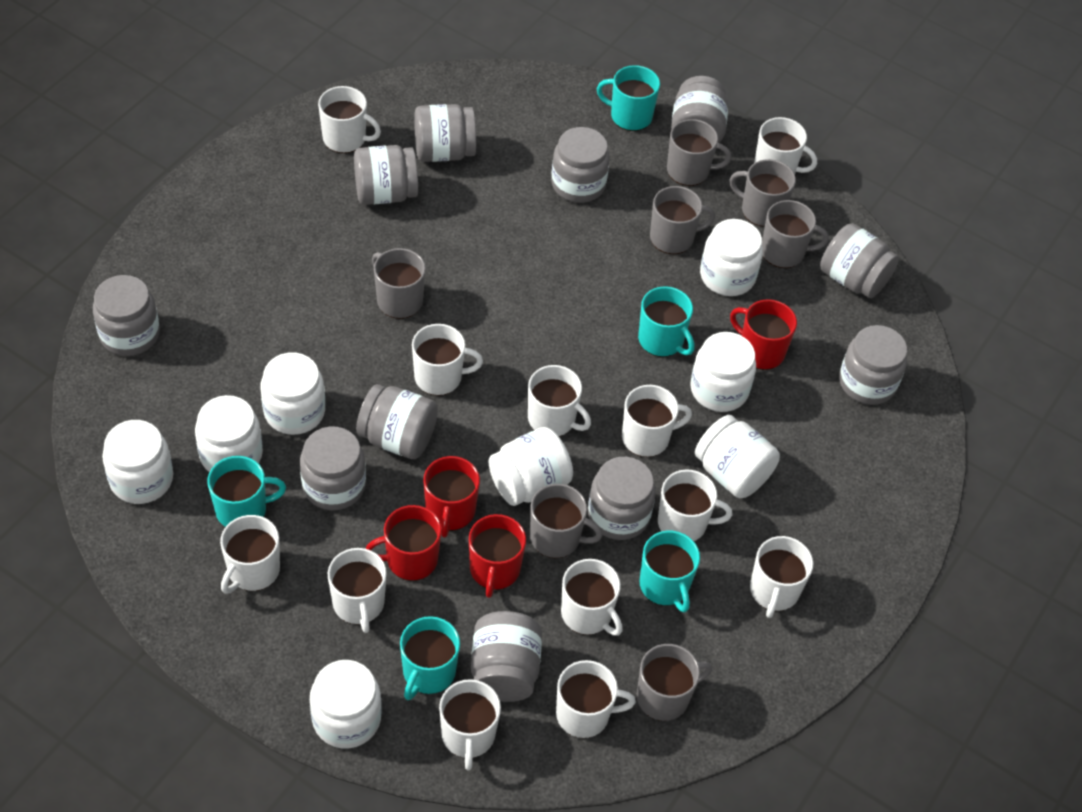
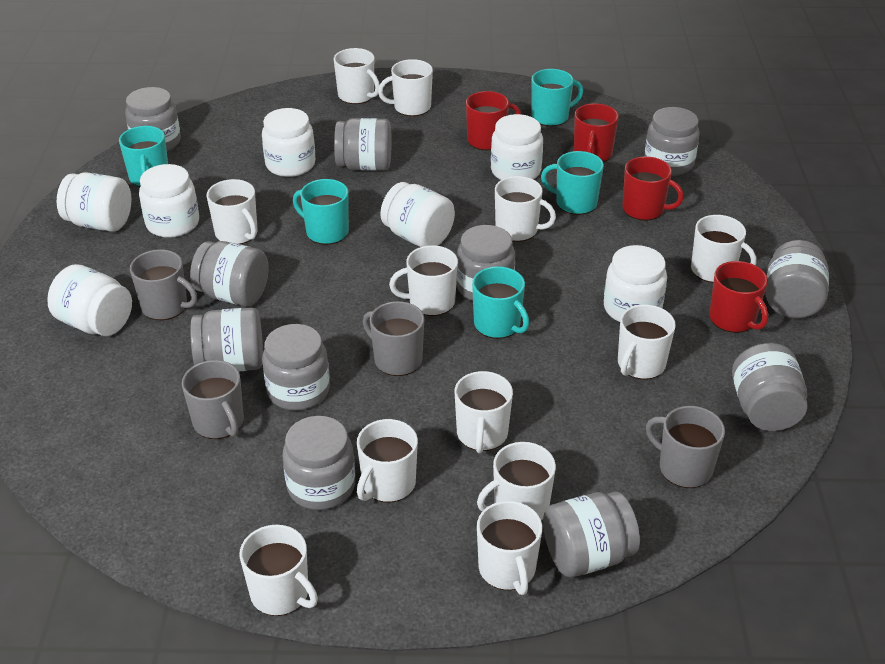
grey mug: [372,248,426,319] [530,484,603,558] [637,644,712,721] [650,186,715,254] [667,119,731,186] [729,159,796,227] [762,200,829,268] = 7 -> [130,249,197,320] [182,360,244,439] [363,301,424,376] [646,406,725,488] = 4
white jar: [102,420,173,504] [195,395,263,472] [260,352,325,435] [310,660,382,748] [488,427,573,506] [690,332,756,412] [695,415,780,498] [700,219,763,296] = 8 -> [47,264,132,336] [57,172,131,232] [139,164,199,238] [262,108,315,177] [380,182,455,247] [491,114,543,180] [604,245,667,322] = 7

